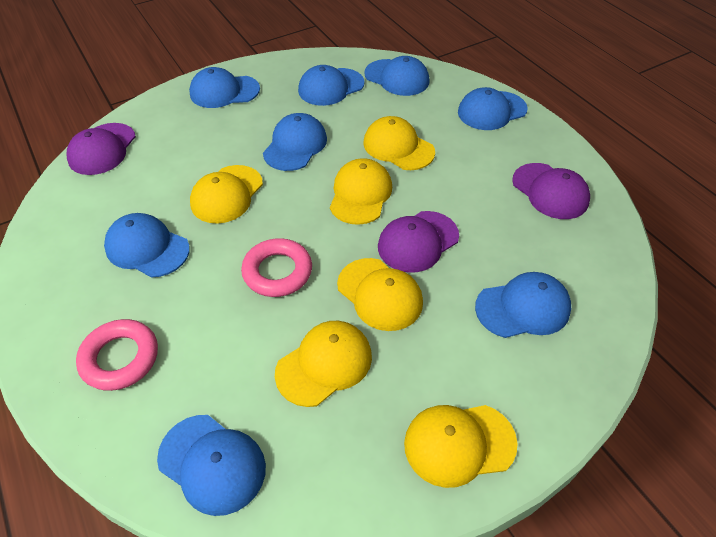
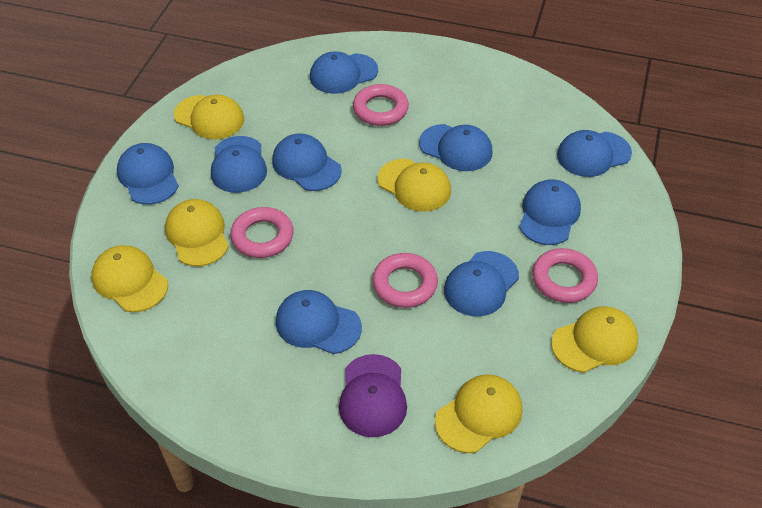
blue cap: [104,213,190,278] [157,415,266,516] [189,67,260,108] [263,113,327,171] [298,65,365,106] [364,56,430,96] [458,87,528,130] [475,272,571,338] = 8 -> [117,143,179,205] [211,136,267,193] [272,133,342,191] [276,290,362,354] [310,51,378,94] [419,124,493,171] [444,251,519,316] [519,179,581,245] [557,130,632,177] = 9
pink ring: [76,319,158,391] [241,238,312,297] = 2 -> [231,207,294,258] [353,84,409,126] [372,253,438,308] [532,248,598,303] = 4
purple cap: [66,123,136,175] [378,211,459,273] [512,163,590,219] = 3 -> [339,354,407,437] = 1

